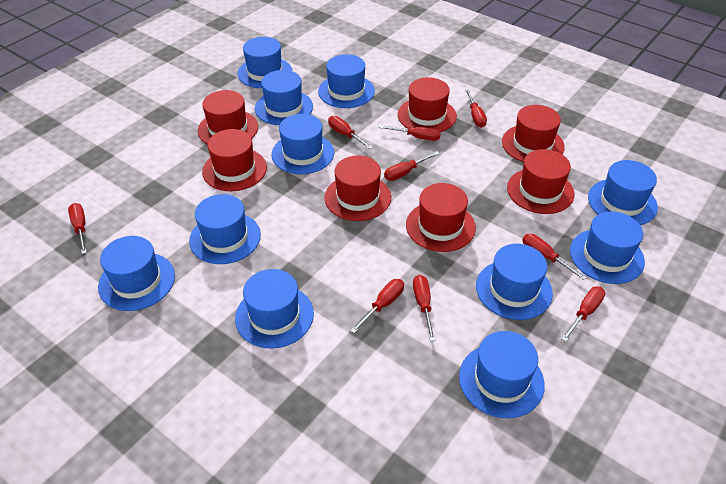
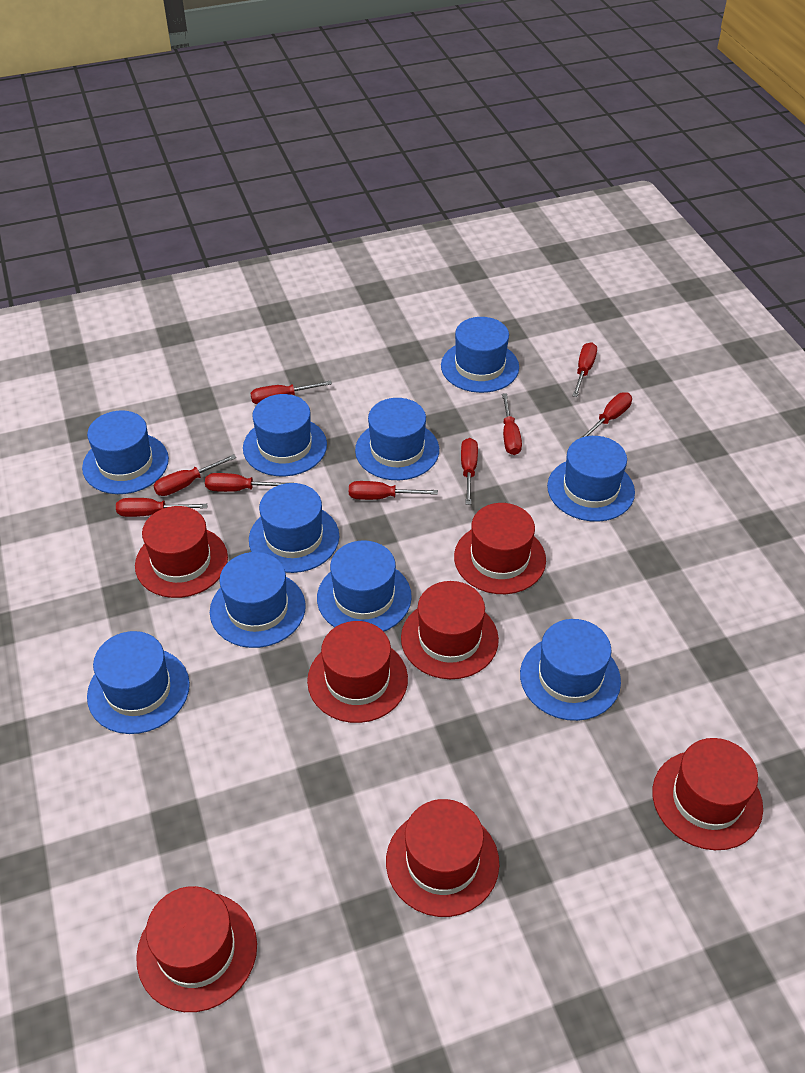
blue hat: [98,236,175,311] [189,194,261,264] [235,269,314,349] [237,37,292,88] [255,70,313,125] [272,114,334,174] [318,54,375,108] [459,331,545,418] [476,244,553,320] [570,212,645,284] [588,160,658,225] = 11 -> [82,410,169,494] [87,631,190,734] [210,552,306,648] [243,394,327,476] [249,483,339,573] [317,540,412,632] [355,398,439,480] [441,317,519,393] [520,619,621,721] [547,436,635,522] = 10

